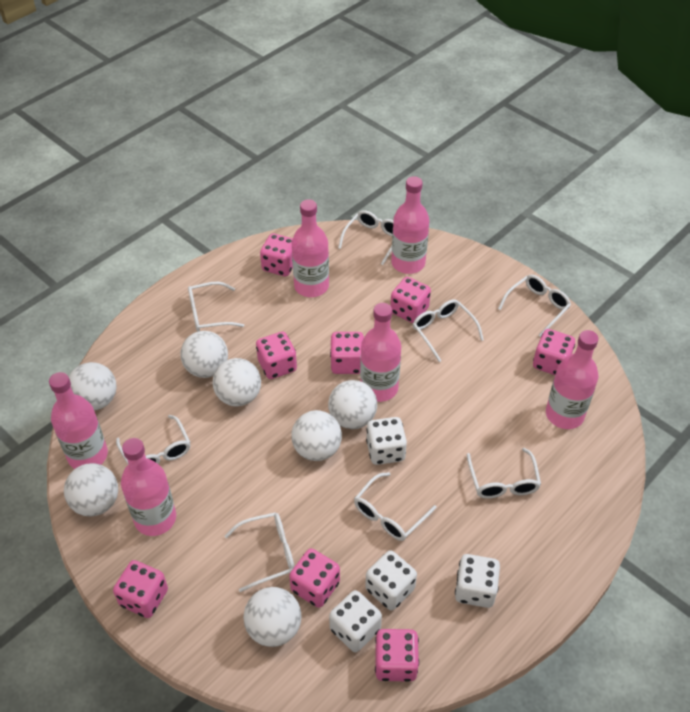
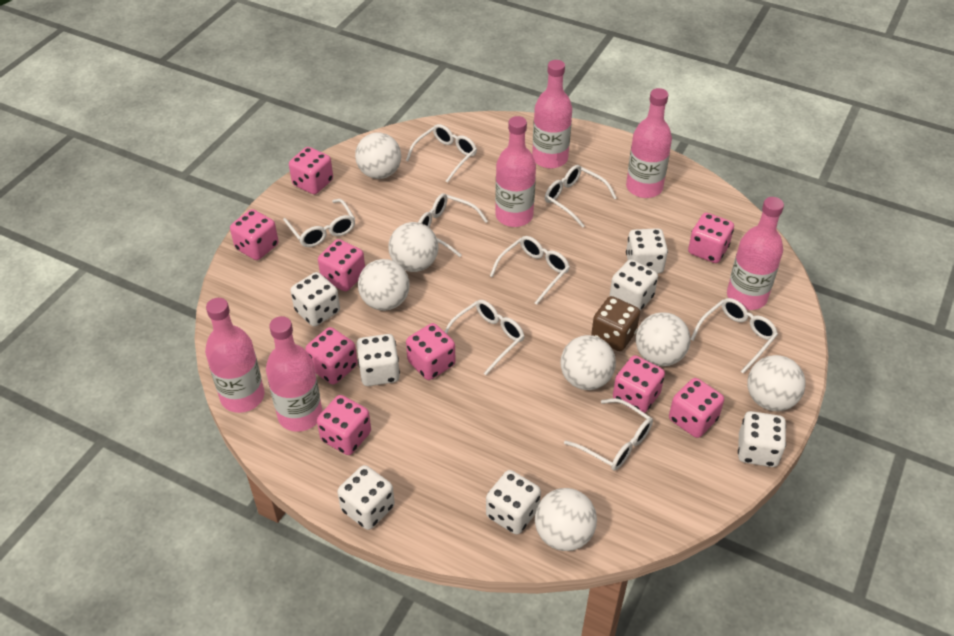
brown dice: none = 0 -> [591,296,640,351] = 1
pink dice: [113,560,168,618] [256,332,297,379] [260,233,293,276] [289,548,340,608] [330,332,364,374] [375,629,419,682] [390,277,431,323] [533,329,575,375] = 8 -> [230,209,279,260] [289,147,333,194] [305,327,357,385] [317,395,371,455] [318,239,365,291] [406,323,456,380] [613,355,665,413] [669,378,724,438] [688,213,734,263] = 9
white dice: [329,590,382,652] [365,550,417,611] [366,417,407,465] [455,554,500,608] = 4 -> [290,272,340,327] [337,465,395,530] [356,334,400,386] [486,470,541,535] [609,259,658,311] [626,228,668,274] [738,411,786,467] = 7

